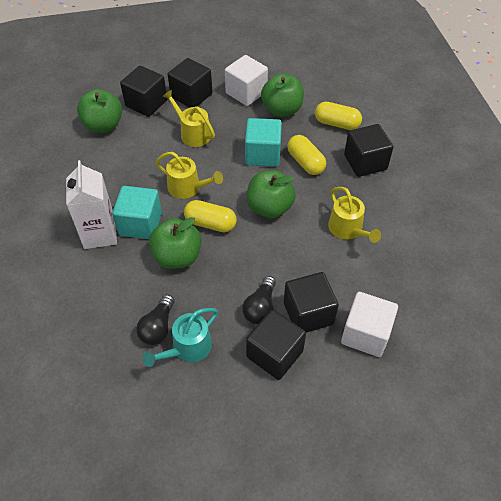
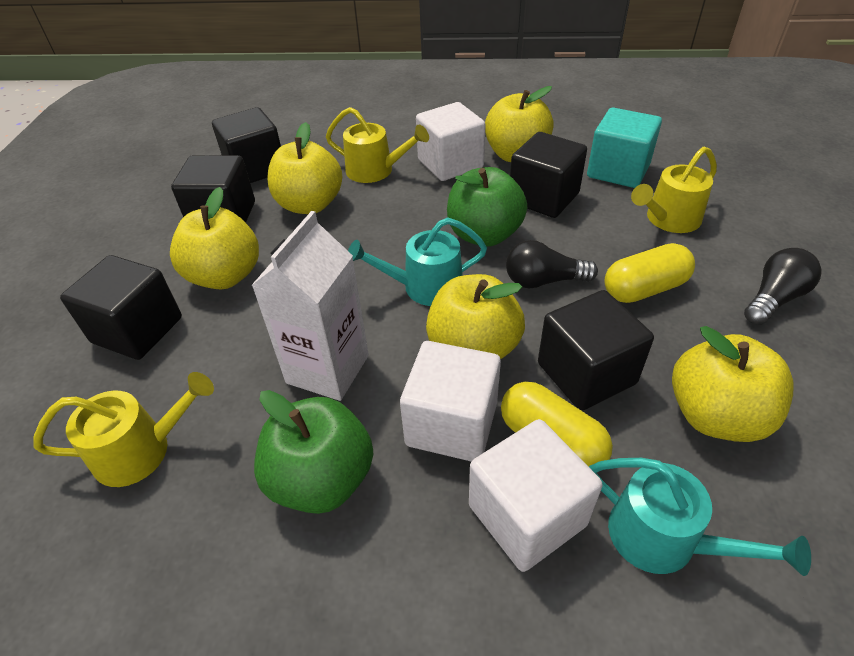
green apple: [77,89,122,133] [149,217,202,269] [246,170,296,218] [261,74,304,117] = 4 -> [254,390,373,514] [447,167,527,247] = 2
turquoise cube: [112,186,162,239] [245,118,282,167] = 2 -> [587,108,662,188] = 1
turquoise watering can: [142,308,218,367] = 1 -> [348,217,487,306] [589,458,811,576] = 2
white cube: [225,55,268,106] [341,292,398,357] = 2 -> [400,341,501,462] [416,102,486,181] [469,419,602,572] = 3
yellow apple: none = 0 -> [170,187,259,289] [268,122,342,214] [426,274,525,360] [485,86,554,162] [672,326,793,442] = 5
yellow capsule: [184,200,237,232] [287,135,326,175] [315,102,362,130] = 3 -> [501,382,613,467] [604,243,695,303] = 2

